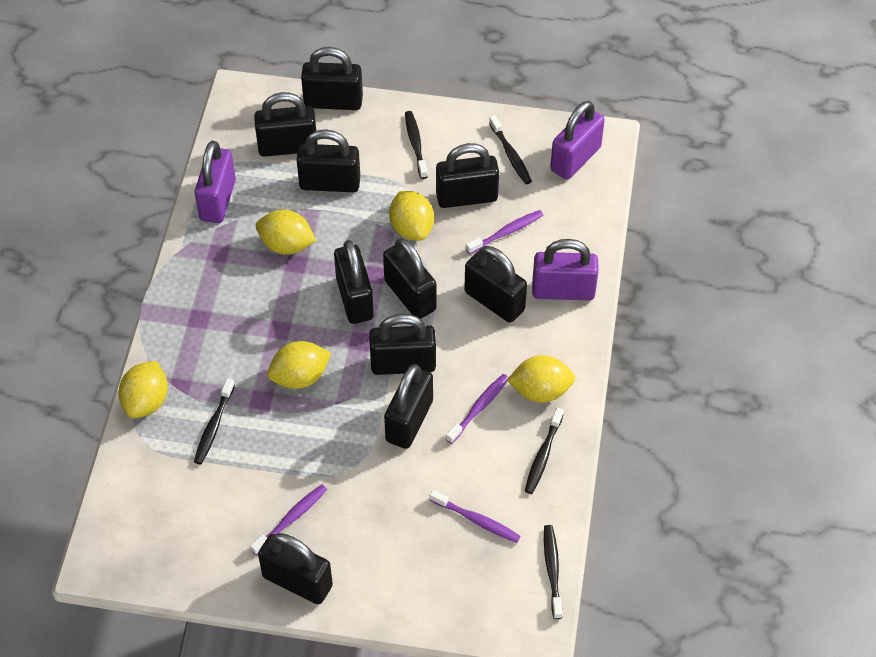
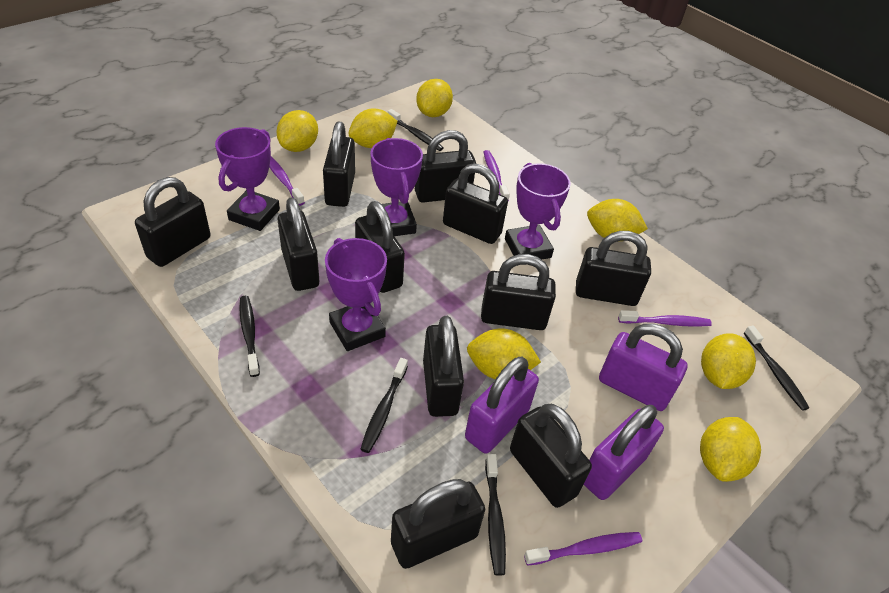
black padlock: [254,92,318,157] [258,533,333,604] [297,129,360,192] [301,47,363,110] [334,240,374,324] [369,314,436,375] [383,238,436,319] [384,364,433,449] [436,143,499,208] [464,246,527,323] = 10 -> [135,177,210,267] [278,197,319,291] [323,122,355,207] [355,201,405,293] [391,479,485,569] [415,130,476,203] [423,316,464,417] [443,163,508,244] [481,254,556,330] [510,404,592,508] [576,231,651,306] = 11
purple trophy: none = 0 -> [215,127,280,231] [325,238,387,351] [370,138,423,236] [505,163,571,260] = 4
yellow lemon: [119,361,168,418] [256,209,316,255] [267,341,331,389] [389,191,434,241] [507,355,575,403] = 5 -> [276,110,318,152] [348,108,398,148] [416,79,453,117] [467,328,541,379] [587,199,648,238] [700,417,761,482] [701,333,756,389] = 7

